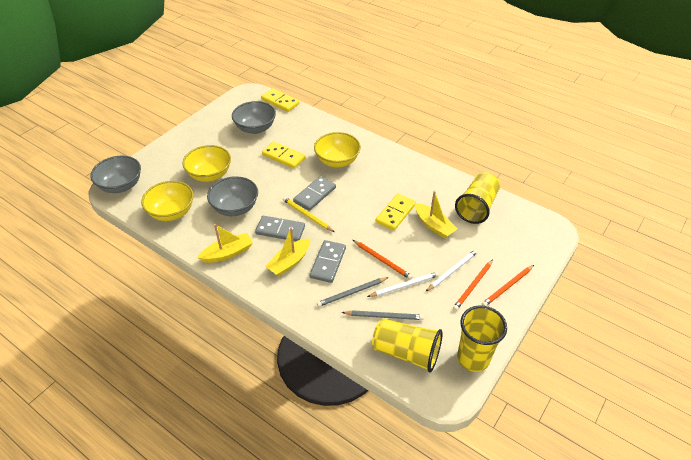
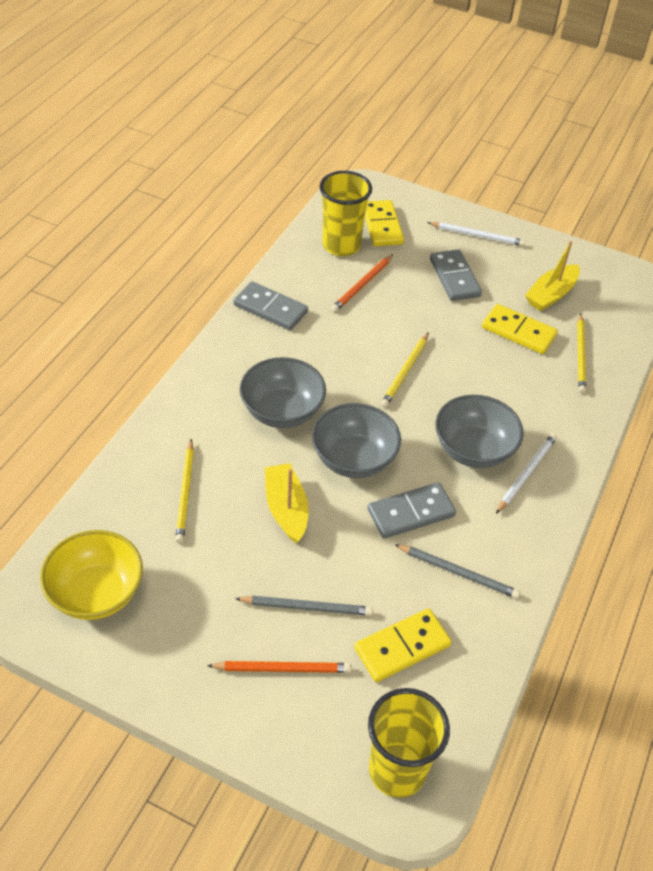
orange pencil: [353,240,413,280] [453,260,493,311] [482,265,534,306] = 3 -> [207,661,352,673] [331,254,393,312] = 2
yellow boat: [197,224,253,263] [265,227,310,276] [415,191,457,238] = 3 -> [265,463,309,543] [525,241,580,311] = 2
yellow bowl: [141,181,194,221] [183,145,231,182] [314,132,361,168] = 3 -> [40,530,143,620] = 1
yellow cup: [372,318,443,373] [455,172,500,224] [457,305,507,372] = 3 -> [319,171,372,256] [368,688,450,798] = 2
yellow pencil: [283,197,334,232] = 1 -> [175,439,194,543] [381,332,429,407] [577,313,586,393] = 3

